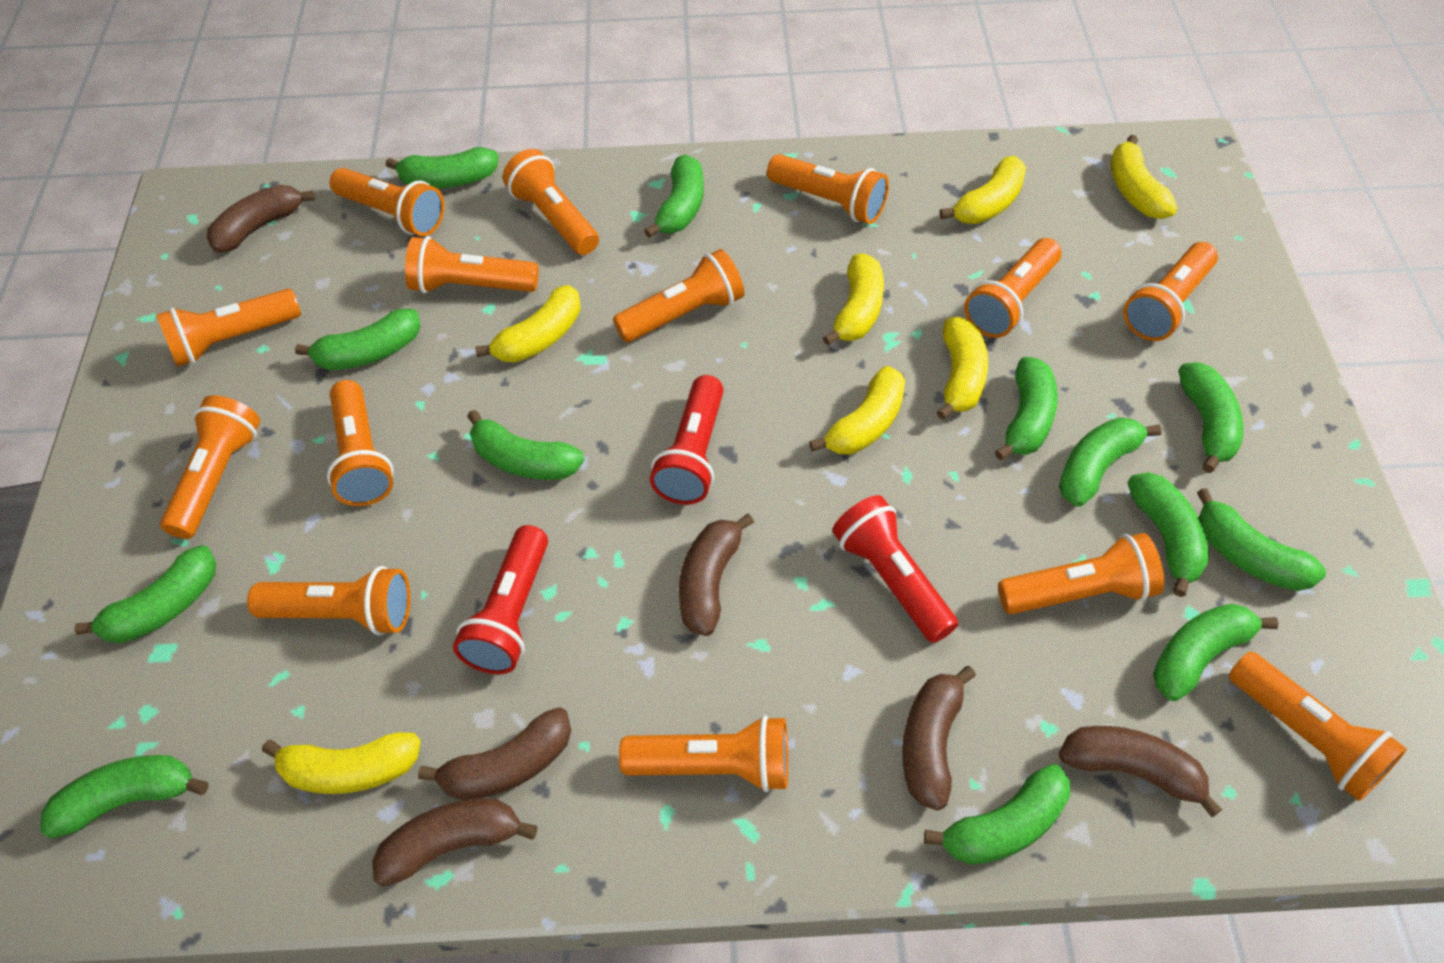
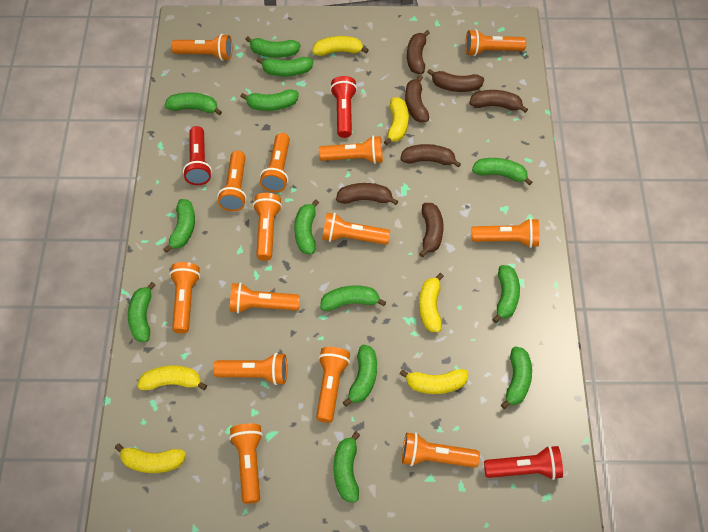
brown banana: [207,185,315,253] [372,798,538,887] [418,708,571,800] [679,513,754,636] [902,666,976,810] [1058,726,1222,818] = 6 -> [336,183,398,205] [400,144,461,167] [405,75,429,122] [407,30,430,74] [419,203,444,257] [427,69,484,92] [469,90,528,113] = 7
yellow banana: [262,733,421,794] [475,285,581,363] [809,366,905,454] [823,253,884,346] [936,317,988,420] [940,156,1026,224] [1111,135,1177,219] = 7 -> [115,444,186,473] [138,366,207,390] [312,36,369,56] [384,97,409,145] [400,369,469,394] [419,273,444,332] = 6

